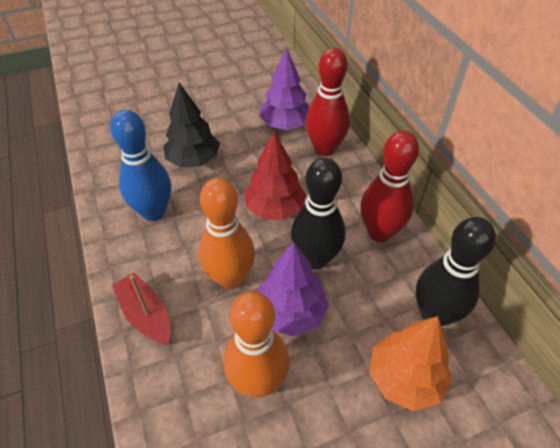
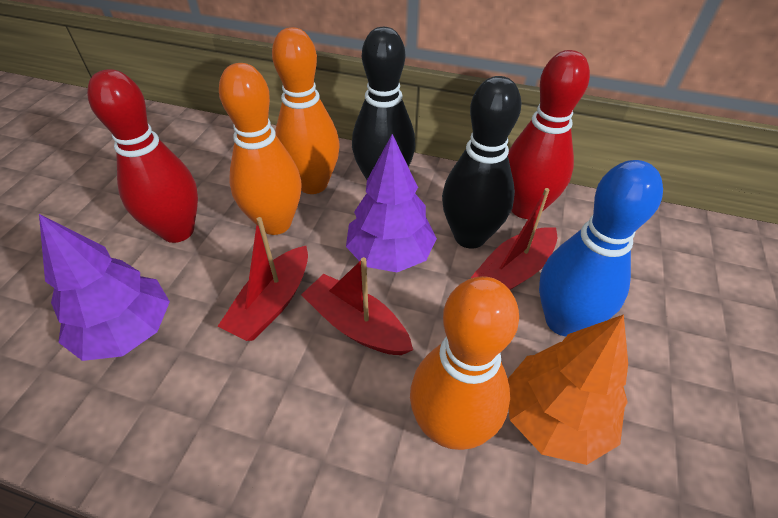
black tree: [163,83,220,167] = 1 -> none = 0
orange bowling pin: [198,178,255,289] [224,291,290,398] = 2 -> [219,63,302,235] [272,27,340,194] [410,276,519,450] = 3
red boat: [112,273,171,345] = 1 -> [218,217,308,341] [301,257,413,355] [471,188,557,290] = 3
red tree: [245,132,306,220] = 1 -> none = 0

